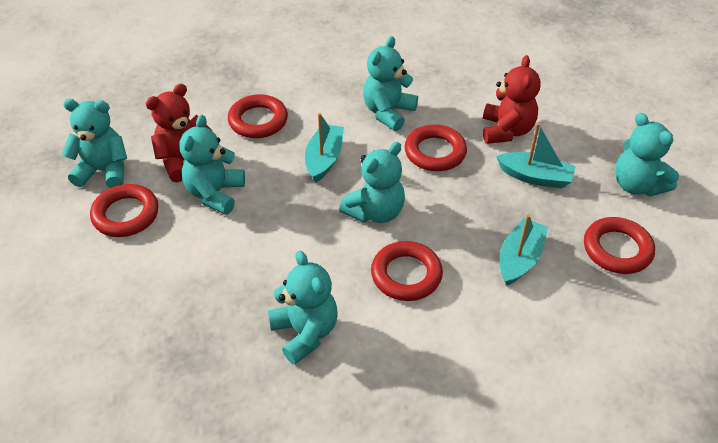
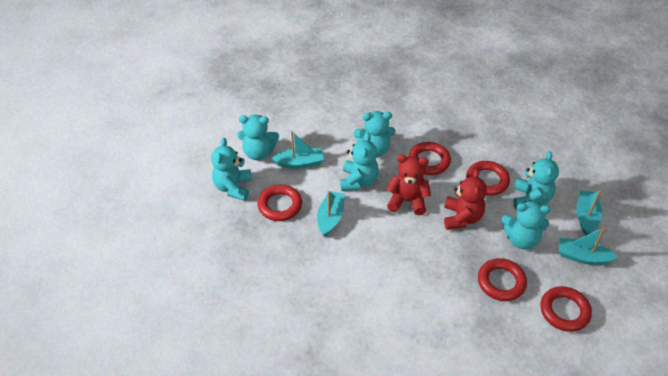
turquoise boat: [305,113,344,183] [496,123,576,188] [500,214,548,286] = 3 -> [271,131,324,169] [317,191,345,237] [559,227,618,265] [576,190,602,236] = 4

